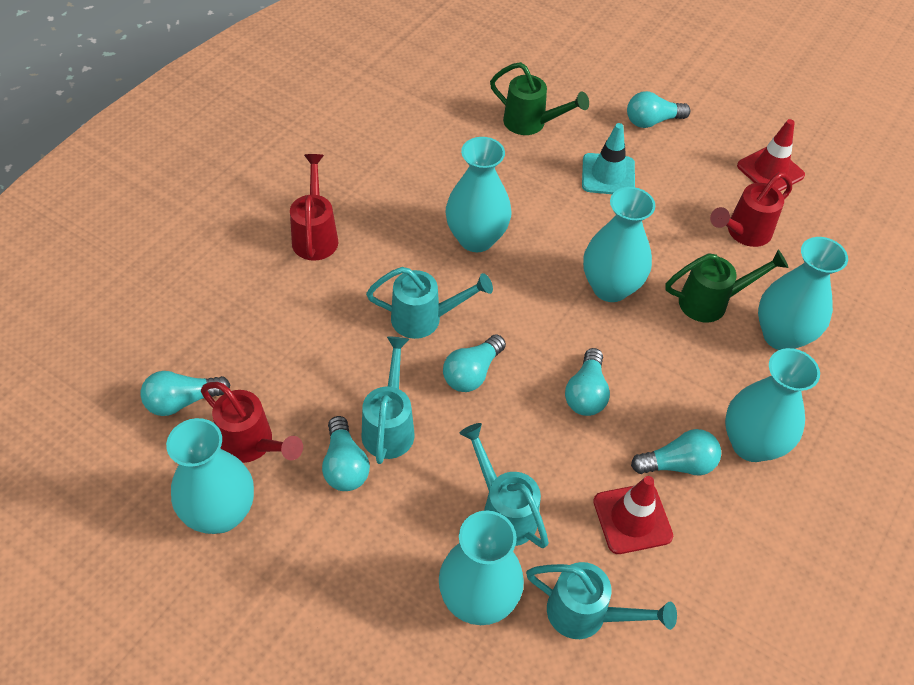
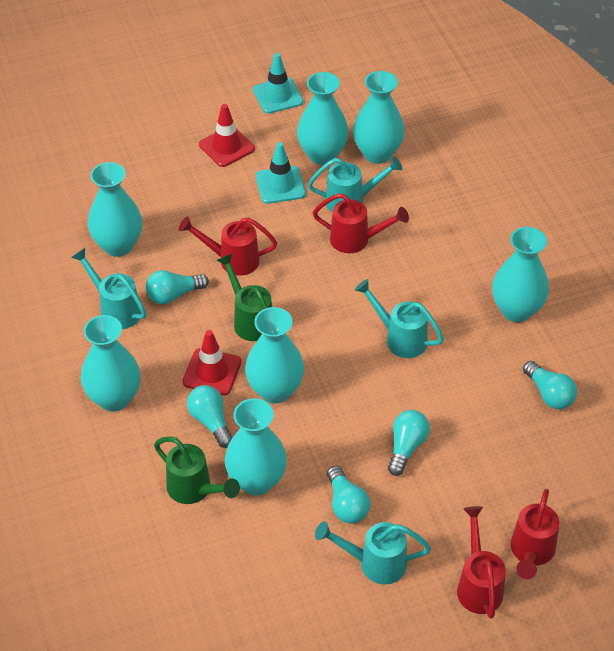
red watering can: [201,382,303,463] [290,154,338,261] [710,172,792,247] = 3 -> [179,216,277,276] [313,193,409,253] [457,506,506,619] [511,489,559,579] = 4
turquoise light bulb: [141,371,231,416] [322,416,370,491] [443,334,506,392] [565,348,610,416] [627,91,690,128] [631,429,721,475] = 6 -> [145,270,209,304] [187,385,233,448] [327,466,370,524] [388,410,430,476] [523,361,577,409] = 5
turquoise traffic cone: [582,123,635,194] = 1 -> [253,53,303,114] [256,142,306,204] = 2
turquoise vase: [166,418,254,534] [439,510,524,625] [446,137,511,252] [583,187,655,302] [725,348,820,462] [758,237,848,350] = 6 -> [81,315,141,412] [88,162,142,257] [224,398,287,496] [245,307,304,404] [297,72,349,165] [353,71,405,164] [492,227,549,322] = 7

